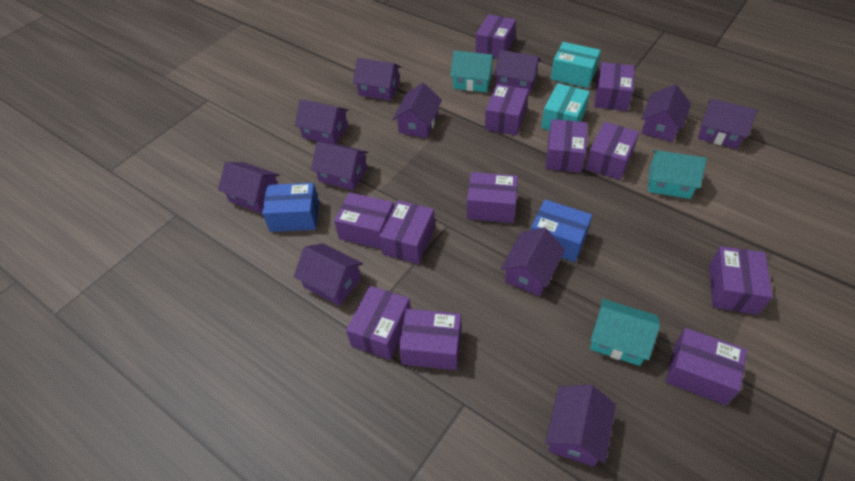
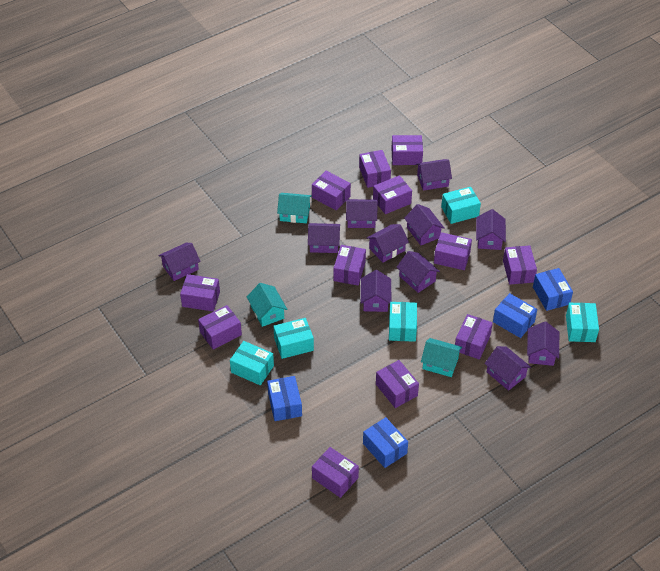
blue box: [262,183,319,232] [531,200,592,262] = 2 -> [267,376,302,421] [363,417,408,468] [493,293,537,338] [533,268,573,311] = 4
turquoise box: [541,83,590,130] [551,42,601,88] = 2 -> [230,341,274,385] [273,318,314,359] [389,302,417,342] [441,187,481,224] [566,303,599,342] = 5

